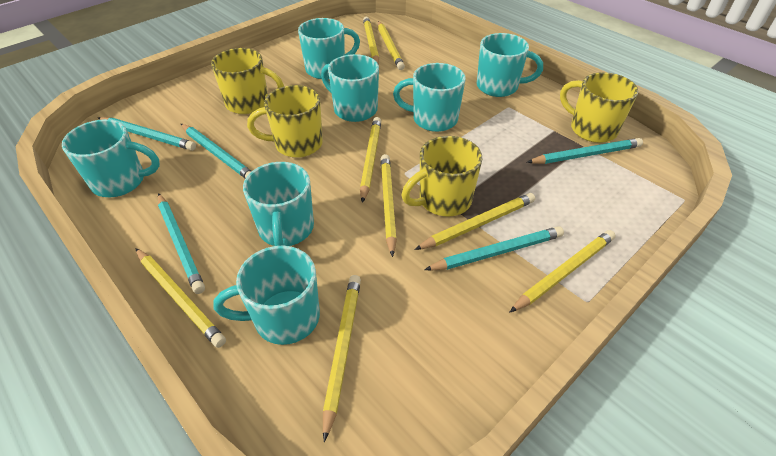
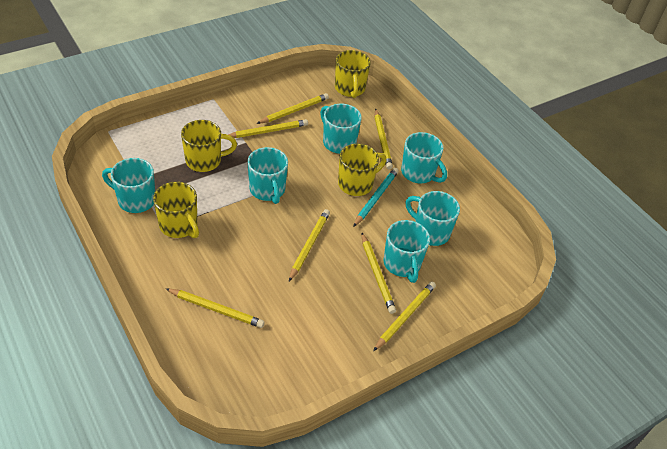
turquoise mug: [62,119,160,197] [214,246,320,345] [243,162,314,246] [298,18,360,79] [321,54,379,122] [393,63,466,132] [477,33,543,97] = 7 -> [102,158,155,213] [247,147,288,204] [320,104,362,154] [383,220,430,283] [401,132,447,184] [406,191,460,246] = 6
turquoise pencil: [98,117,196,151] [158,193,205,294] [181,124,252,179] [424,226,564,270] [527,138,643,164] = 5 -> [353,168,399,227] = 1
yellow pencil: [135,248,226,348] [323,275,361,442] [360,117,381,203] [363,17,379,64] [378,21,405,70] [381,154,397,257] [414,193,535,250] [509,230,616,313] = 8 -> [165,288,265,328] [228,119,308,138] [257,93,329,124] [289,209,330,281] [362,233,396,314] [373,282,436,351] [374,109,393,170] = 7

